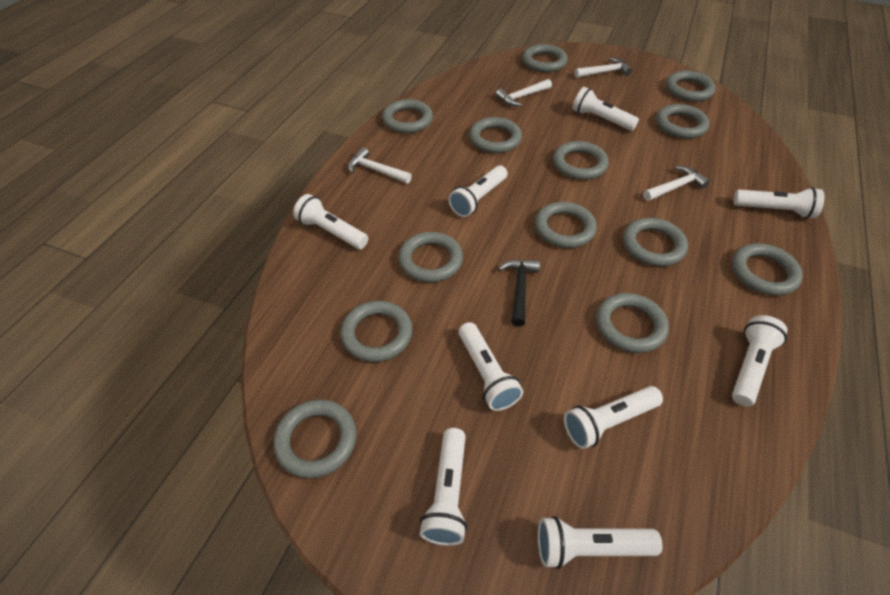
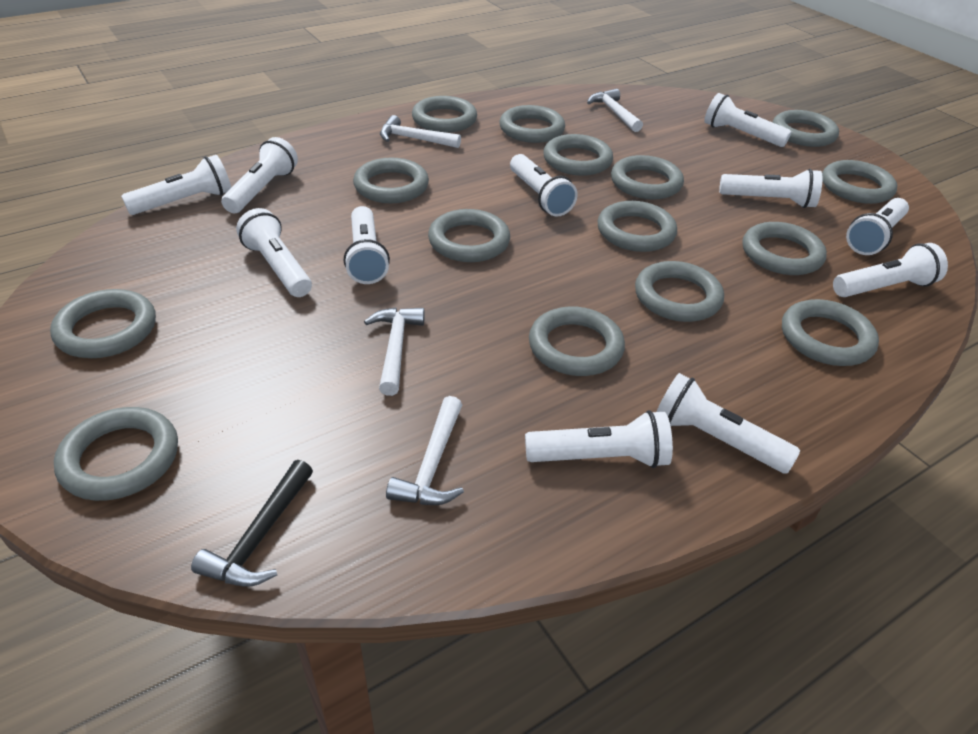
grey ring: [273,399,357,478] [340,301,413,362] [382,99,433,133] [399,232,463,282] [469,117,522,153] [522,44,568,72] [535,202,597,248] [553,141,609,180] [596,293,669,353] [623,218,688,266] [656,104,710,139] [666,71,716,102] [732,243,803,296] = 13 -> [50,289,156,358] [54,407,178,501] [353,158,429,203] [412,96,477,133] [428,209,510,262] [500,105,565,143] [529,306,625,376] [543,134,613,176] [597,201,677,252] [611,155,684,199] [635,261,724,322] [743,222,827,275] [773,110,839,147] [782,299,879,366] [822,160,897,204] = 15
white flashlight: [293,194,368,249] [420,428,467,546] [448,165,508,217] [459,322,523,411] [538,516,663,569] [564,386,663,449] [573,87,639,131] [732,315,788,407] [733,187,824,219] = 9 -> [121,155,231,215] [221,137,298,213] [236,208,312,297] [344,206,390,284] [510,154,578,217] [525,410,673,468] [656,373,800,474] [704,93,792,147] [719,169,823,208] [833,243,948,297] [846,198,909,255] = 11

